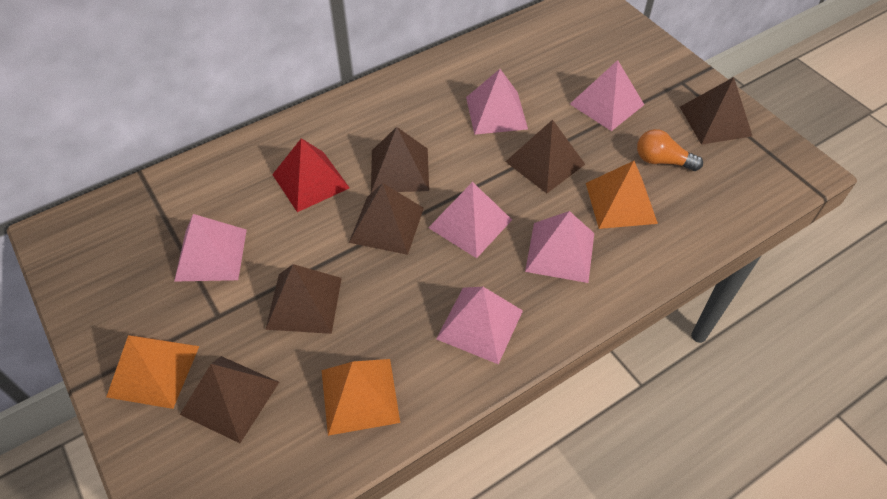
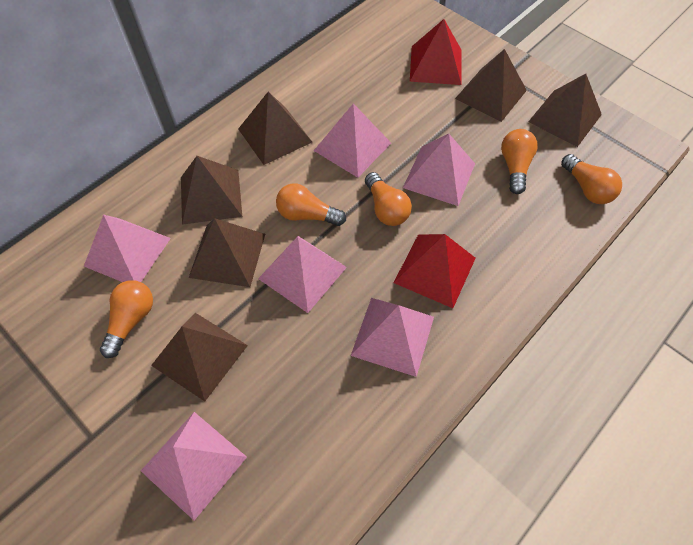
orange light bulb: [637,129,703,171] = 1 -> [100,280,153,358] [276,183,346,226] [365,172,412,226] [501,129,538,194] [561,154,622,204] = 5
orange pyramid: [106,335,199,409] [322,359,400,436] [586,161,658,229] = 3 -> none = 0
red pyramid: [272,138,350,212] = 1 -> [393,234,476,308] [410,19,461,85] = 2

